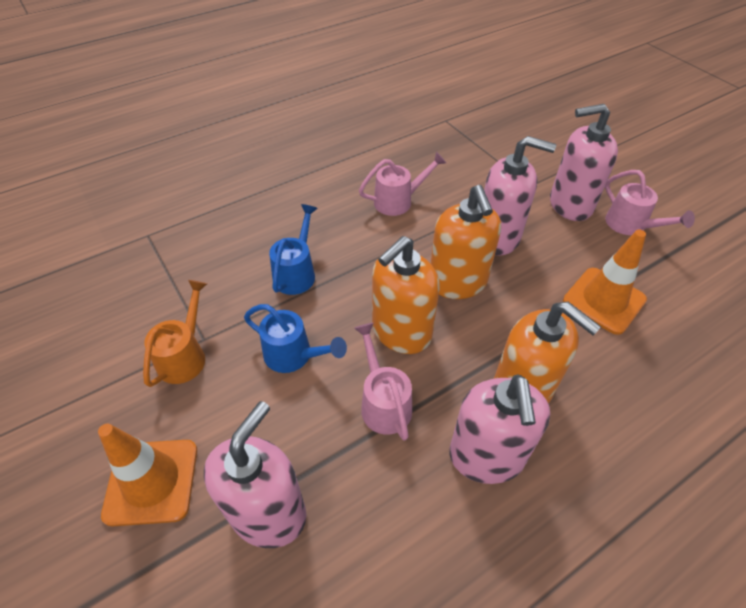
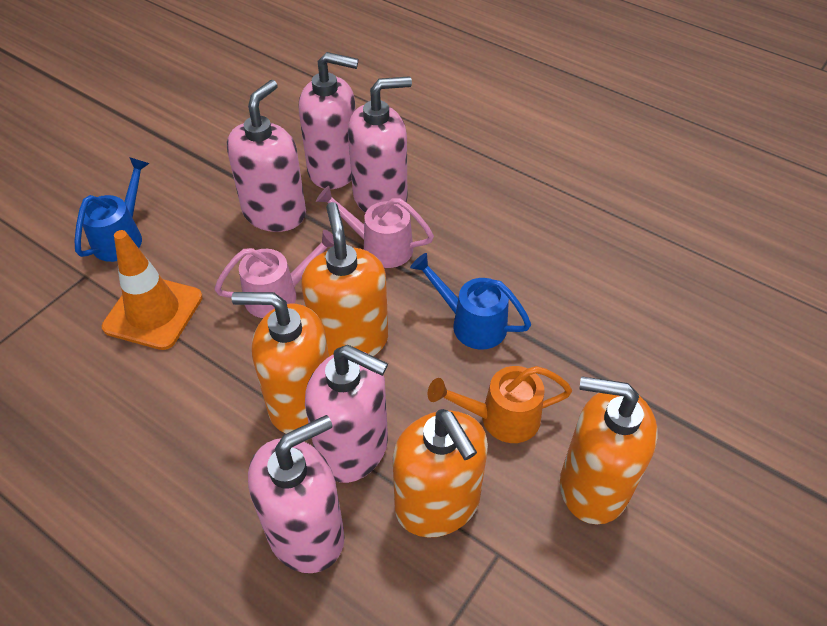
orange soap dispenser: [372,236,440,354] [431,185,501,299] [494,302,601,404] = 3 -> [232,292,329,434] [301,202,388,357] [392,409,488,538] [560,376,658,525] = 4
orange traffic cone: [98,424,197,526] [563,230,647,335] = 2 -> [102,230,203,350] = 1
pink soap dispenser: [204,401,306,548] [449,374,550,484] [484,136,556,255] [550,104,618,221] = 4 -> [227,80,306,232] [248,415,345,573] [299,52,358,189] [305,345,388,483] [348,76,412,213] = 5
pink watering can: [354,323,412,441] [359,152,446,216] [605,170,695,235] = 3 -> [214,230,334,318] [316,186,434,268] = 2

